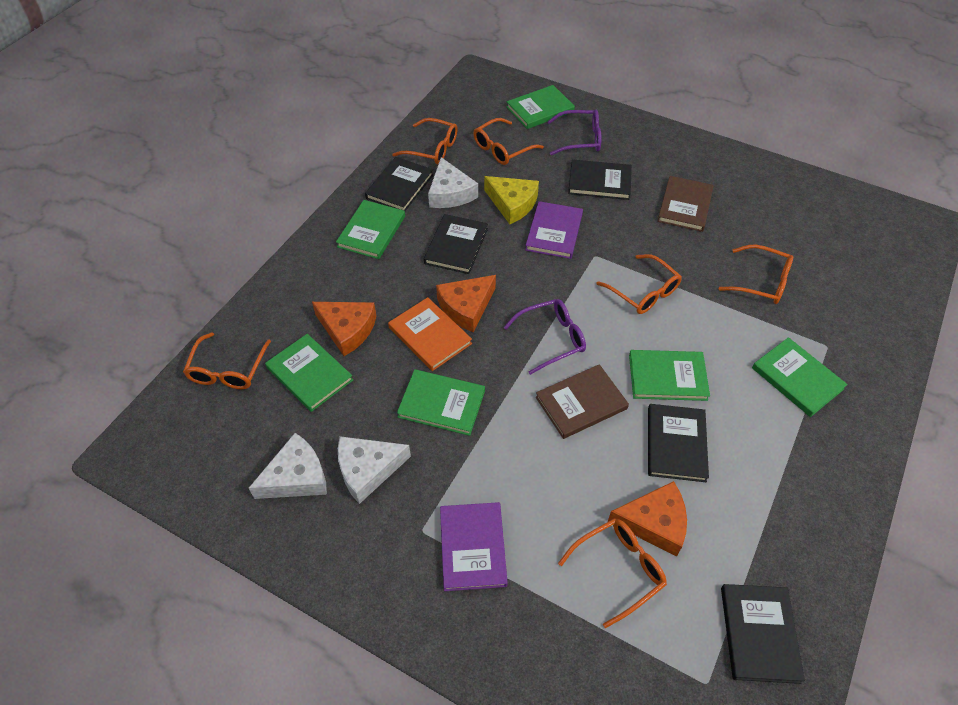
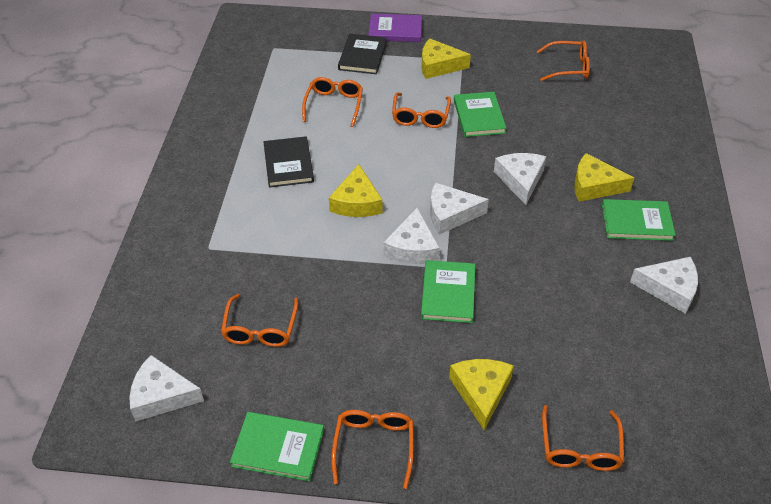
black book: [365,157,434,211] [424,214,488,274] [568,159,632,200] [648,404,709,482] [721,584,805,684] = 5 -> [263,136,314,188] [338,34,387,74] = 2
brown book: [536,364,629,439] [657,176,714,232] = 2 -> none = 0
green book: [265,334,353,412] [336,200,405,259] [397,369,485,436] [506,85,575,129] [629,350,710,401] [752,337,848,417] = 6 -> [230,412,324,481] [421,260,475,323] [454,92,507,137] [602,199,676,241] = 4
orange book: [388,297,472,371] = 1 -> none = 0
orange cheese: [312,302,376,356] [436,275,496,332] [608,481,687,556] = 3 -> none = 0
purple book: [440,502,508,591] [525,201,583,259] = 2 -> [368,13,422,42] = 1
purple glasses: [503,299,586,375] [547,110,602,155] = 2 -> none = 0
white cheese: [249,433,327,499] [338,436,411,504] [428,157,478,208] = 3 -> [129,355,204,422] [384,207,440,264] [430,183,489,234] [494,153,547,205] [630,257,698,314] = 5
yellow cheese: [484,176,539,224] = 1 -> [329,164,382,217] [422,38,471,79] [449,359,514,430] [574,153,634,202] = 4

